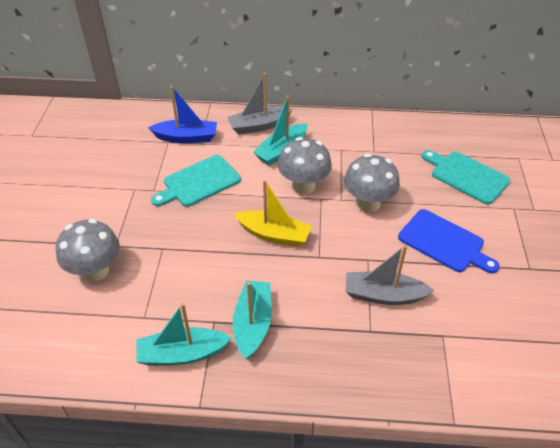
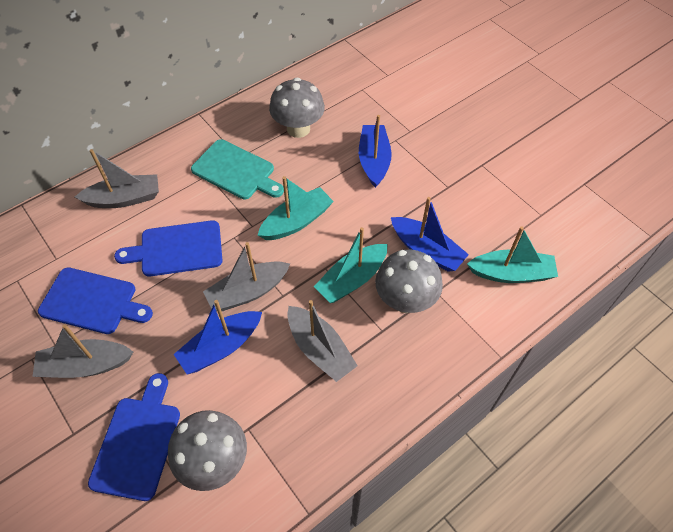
blue boat: [148,86,217,143] = 1 -> [174,300,262,374] [359,115,392,188] [391,197,469,272] = 3
blue cutting board: [398,209,500,273] = 1 -> [38,267,153,334] [88,373,180,501] [114,220,222,277] = 3
grey boat: [227,73,293,135] [345,245,435,305] = 2 -> [32,324,133,378] [75,149,159,208] [203,242,290,311] [287,300,358,382] = 4
turquoise cutting board: [151,155,241,207] [422,150,510,204] = 2 -> [191,139,284,199] = 1
yellow boat: [234,180,312,247] = 1 -> none = 0

